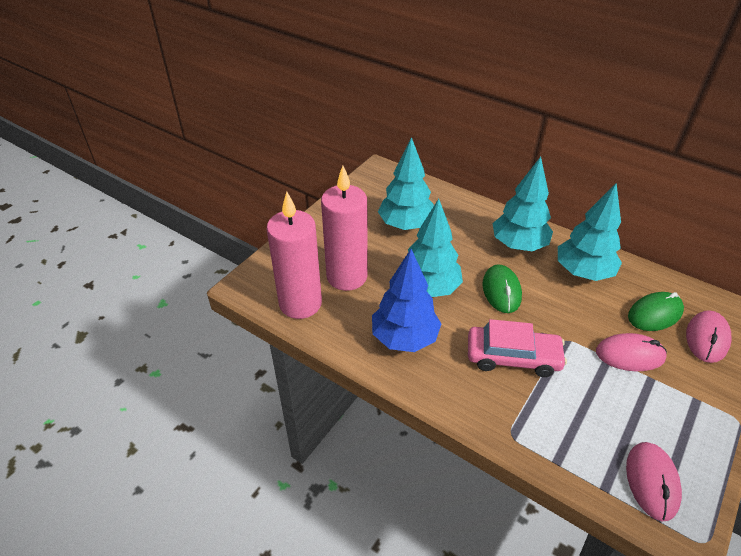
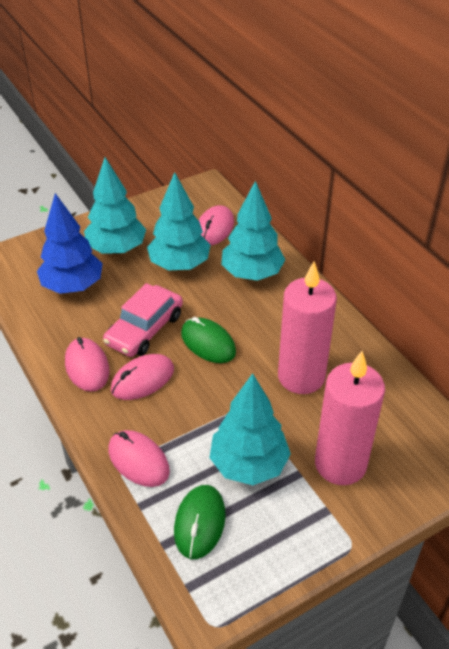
pink mouse: [596,333,667,371] [626,442,682,521] [686,310,731,363] = 3 -> [65,337,110,392] [108,430,170,487] [111,354,174,400] [199,205,234,246] = 4

